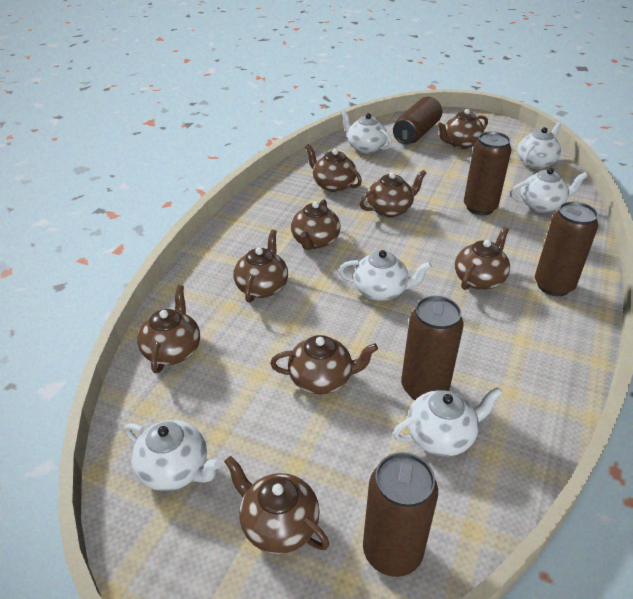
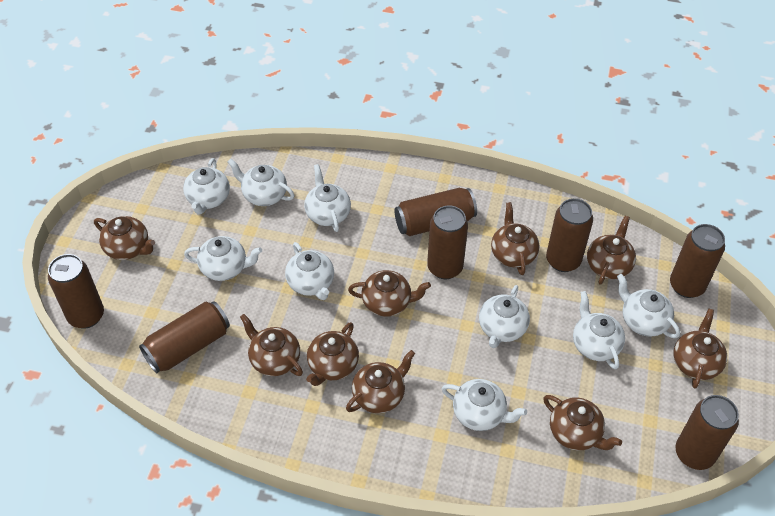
brown can: [363,452,438,577] [393,97,442,144] [401,296,464,400] [464,131,511,215] [535,201,598,296] = 5 -> [48,254,104,328] [139,301,230,373] [395,188,477,236] [427,206,468,279] [546,198,593,272] [670,224,725,298] [675,395,739,470] = 7
white teapot: [125,420,221,491] [339,250,432,301] [341,110,392,154] [393,387,503,456] [511,168,588,213] [517,122,561,169] = 6 -> [183,158,230,215] [184,236,262,281] [228,158,295,206] [285,242,334,300] [304,164,351,232] [442,379,527,431] [479,285,530,348] [573,291,625,369] [617,274,680,338] = 9

